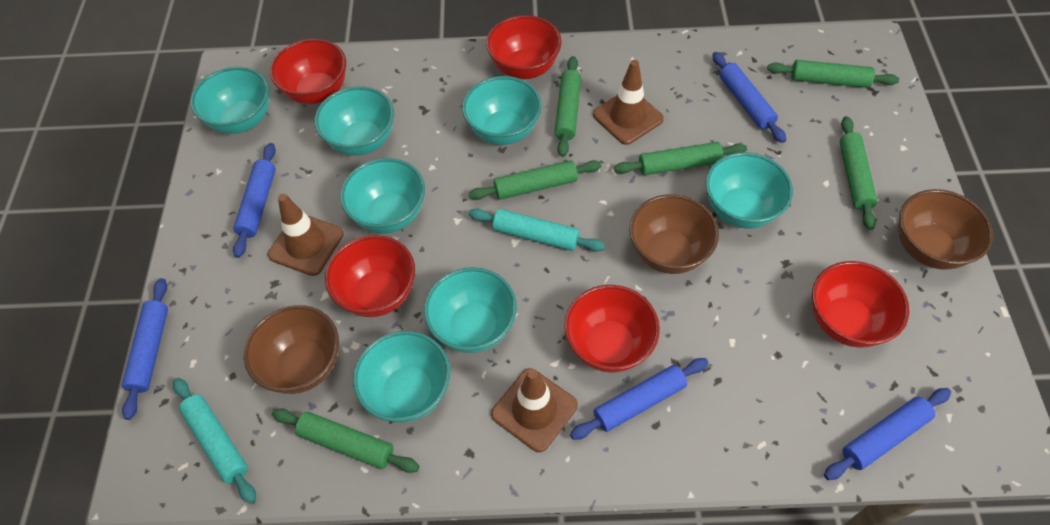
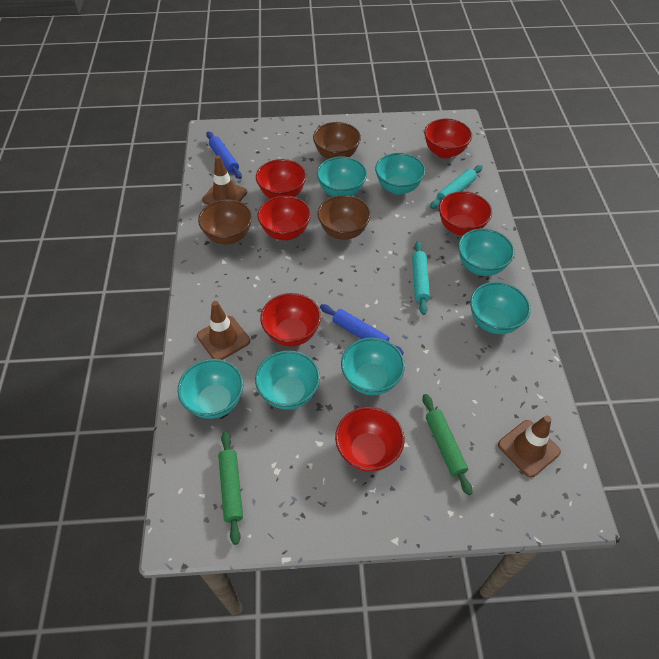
blue rolling pin: [122,278,168,420] [233,143,276,258] [570,358,708,440] [712,52,786,143] [824,388,951,480] = 5 -> [206,131,242,179] [320,304,404,355] = 2
green rolling pin: [272,408,419,473] [469,160,602,200] [555,56,581,157] [614,142,747,175] [767,60,899,88] [840,116,878,230] = 6 -> [218,432,243,545] [423,394,472,495] = 2
red bowl: [270,39,346,104] [325,235,415,317] [486,15,562,79] [564,285,660,373] [812,261,910,347] = 5 -> [256,159,306,198] [258,196,311,240] [260,293,321,347] [335,407,404,472] [424,119,472,158] [439,191,492,236] = 6

